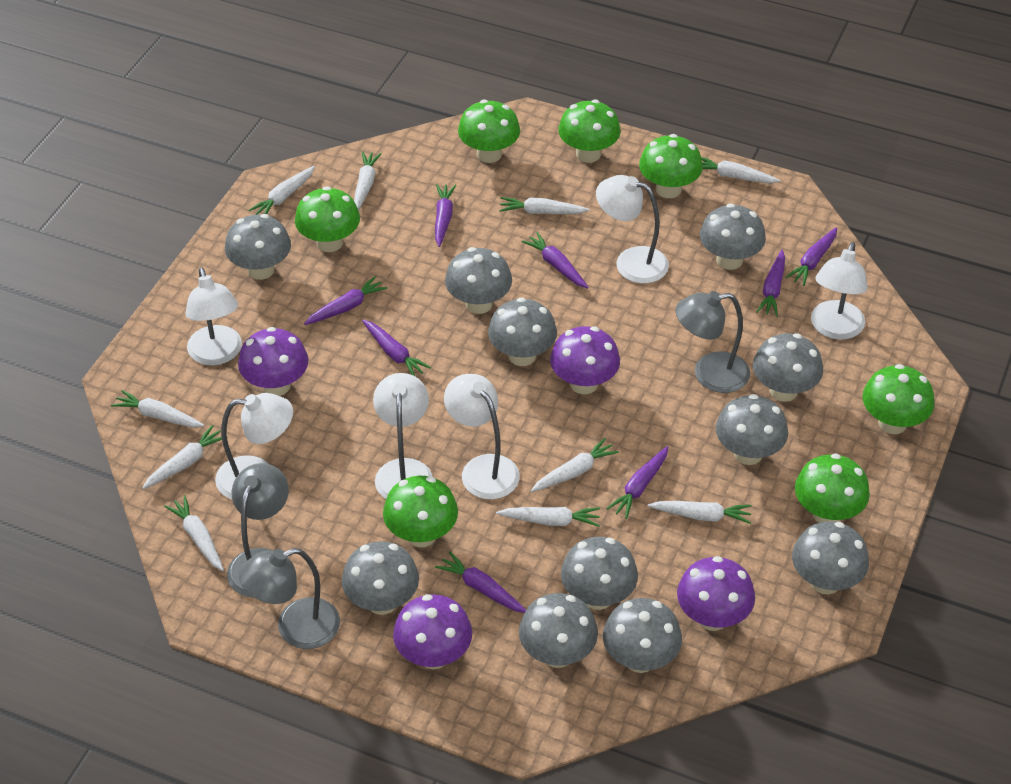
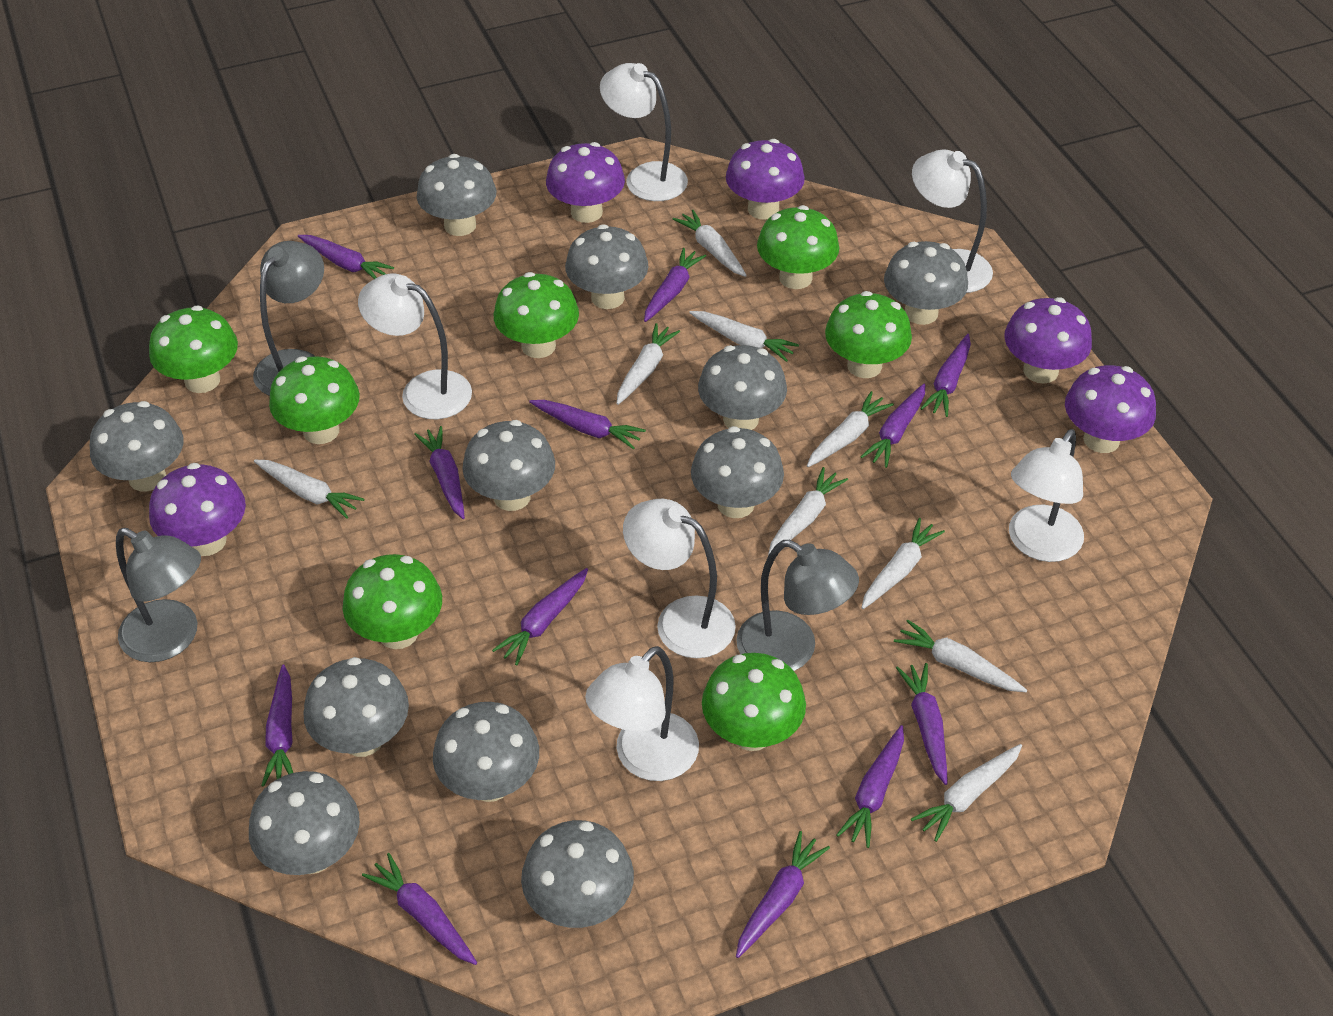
purple carrot: [304,276,387,325] [362,320,431,376] [435,184,456,247] [435,551,526,613] [522,232,589,289] [606,446,668,519] [756,250,785,316] [785,227,837,286] = 8 -> [261,664,293,787] [298,235,394,279] [362,853,477,965] [414,426,465,519] [492,568,588,665] [529,400,646,449] [644,248,706,322] [736,831,830,958] [836,725,904,848] [861,383,925,468] [896,663,948,785] [920,334,971,417] = 12
purple mushroom: [238,327,308,396] [393,594,472,669] [550,326,620,394] [677,556,755,631] = 4 -> [149,463,246,556] [546,142,625,223] [726,139,805,220] [1004,297,1092,384] [1065,365,1156,453] = 5
white carrot: [111,390,204,427] [142,425,222,489] [164,495,224,571] [249,166,315,215] [354,151,382,211] [496,507,600,527] [499,197,589,214] [531,438,619,492] [648,501,752,524] [701,157,780,183] = 10 -> [254,460,364,519] [617,323,680,405] [673,210,747,277] [689,311,799,362] [768,467,848,555] [807,391,894,467] [861,518,945,609] [894,620,1027,692] [911,744,1022,842] = 9

